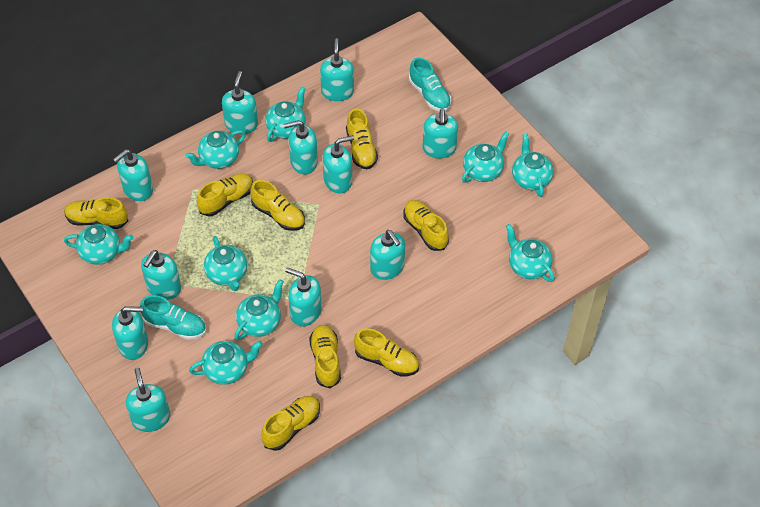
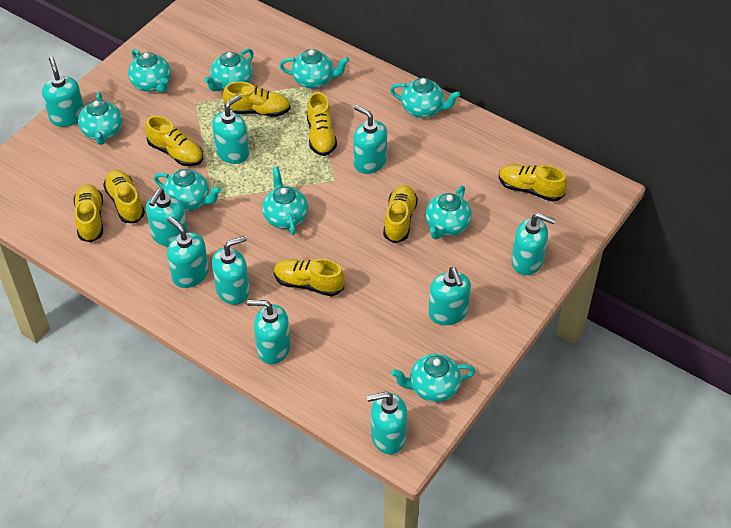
turquoise shoe: [140,295,206,340] [409,57,451,111] = 2 -> none = 0
turquoise soap dispenser: [112,306,148,360] [113,149,153,201] [126,368,170,432] [141,250,181,300] [222,71,258,134] [284,120,318,174] [285,267,322,326] [320,38,354,101] [323,135,354,193] [370,230,405,280] [422,109,458,159] = 11 -> [42,57,84,127] [146,189,188,247] [167,217,209,288] [212,94,249,164] [212,236,250,305] [247,300,290,364] [353,105,387,174] [367,392,408,454] [428,267,471,325] [512,213,556,275] = 10

